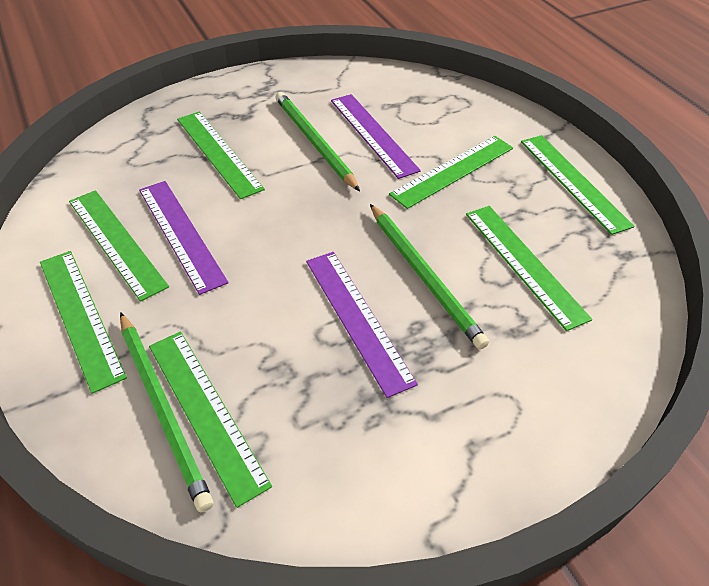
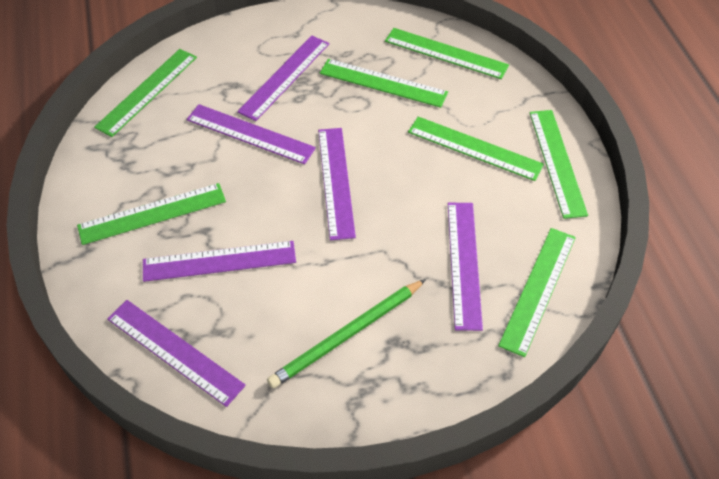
green pencil: [120,312,214,512] [275,92,360,191] [370,204,489,350] = 3 -> [267,279,426,388] = 1
purple ruler: [139,181,228,295] [306,252,418,398] [331,94,421,179] = 3 -> [107,300,246,407] [143,241,296,282] [186,104,316,164] [237,35,329,121] [318,128,356,240] [448,203,483,331] = 6

